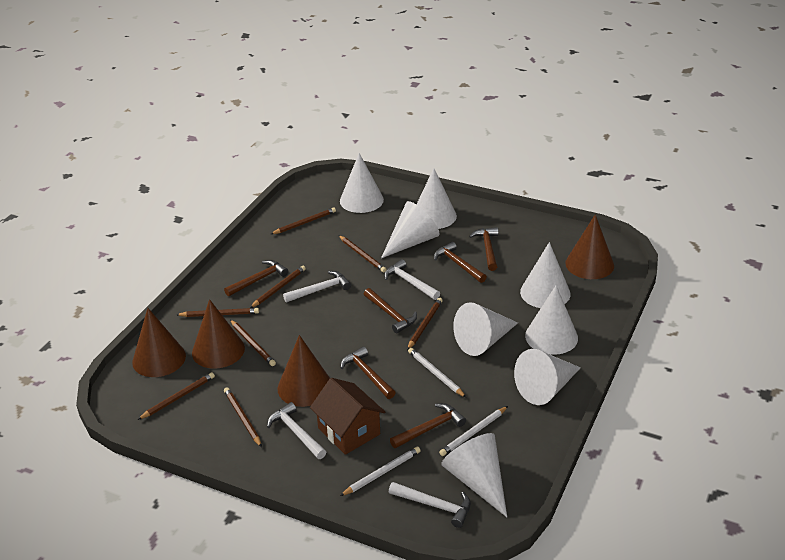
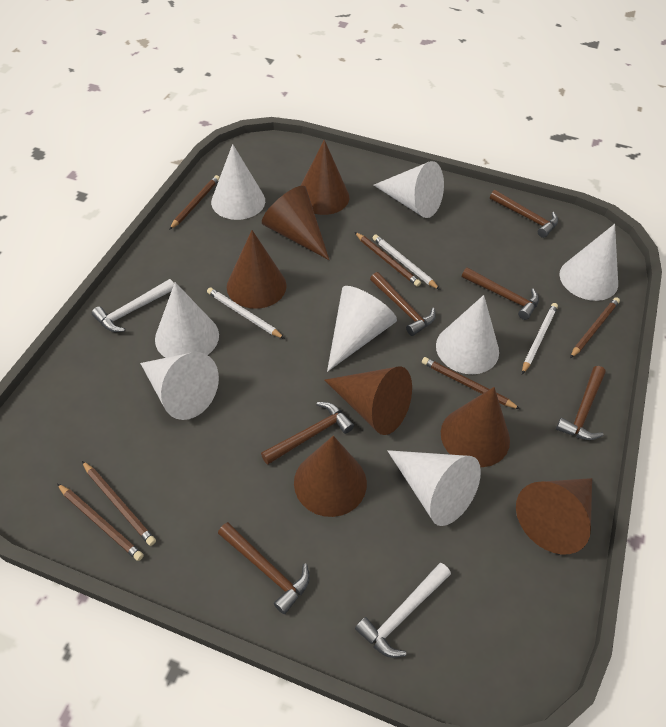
brown cone: [132,308,186,377] [192,299,245,369] [278,335,330,407] [565,214,614,279] = 4 -> [227,230,286,309] [262,186,329,260] [294,436,367,517] [300,140,349,215] [325,366,412,435] [441,387,510,467] [516,478,592,554] = 7
brown house: [310,378,385,455] = 1 -> none = 0
brown pencil: [137,372,215,420] [176,308,259,317] [224,387,262,447] [230,320,276,366] [250,266,306,308] [271,207,336,234] [339,235,387,273] [407,298,443,350] = 8 -> [57,484,144,561] [82,461,156,546] [169,175,220,230] [355,232,421,287] [422,357,520,409] [570,297,620,358] = 6
white hammer: [267,402,326,459] [283,271,351,302] [384,259,440,300] [389,482,471,528] = 4 -> [92,279,174,332] [355,563,451,658] = 2

